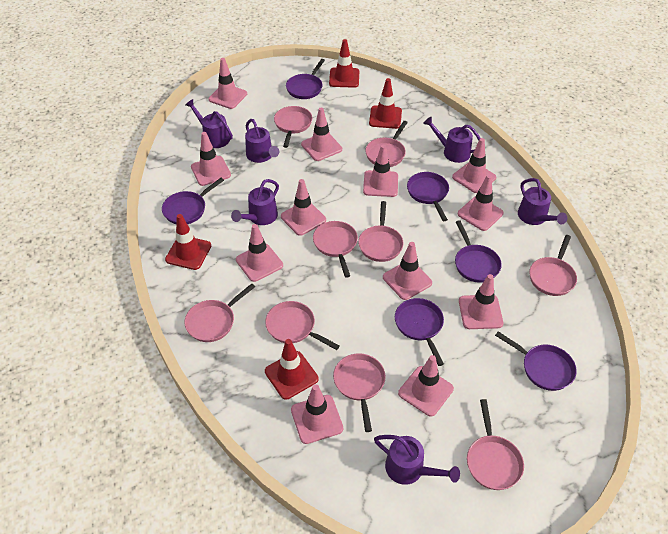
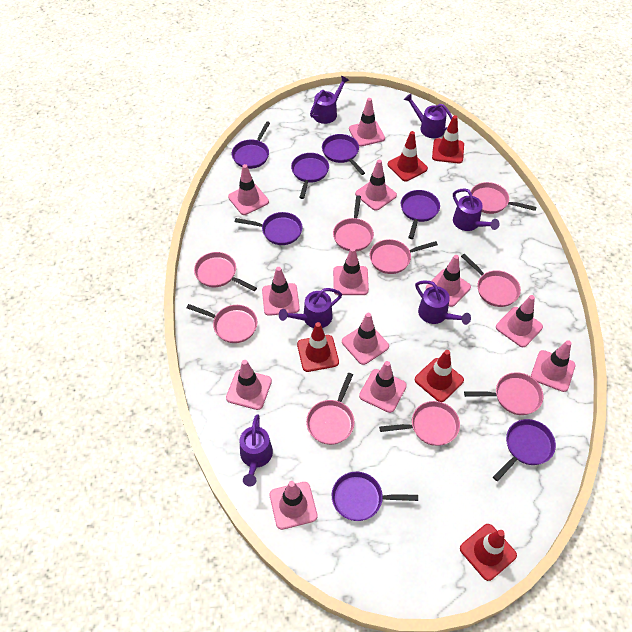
purple pan: [162,178,224,224] [286,59,325,99] [395,298,444,366] [407,172,449,221] [455,220,502,283] [495,331,576,391] = 6 -> [232,121,270,169] [235,212,303,245] [291,153,329,199] [322,134,365,175] [332,472,418,521] [401,190,440,239] [493,419,556,481] = 7
red traffic cone: [165,214,211,270] [265,339,318,400] [329,39,359,88] [369,78,402,129] = 4 -> [297,322,339,372] [387,131,428,181] [415,350,464,402] [432,115,464,164] [460,524,517,581] = 5

